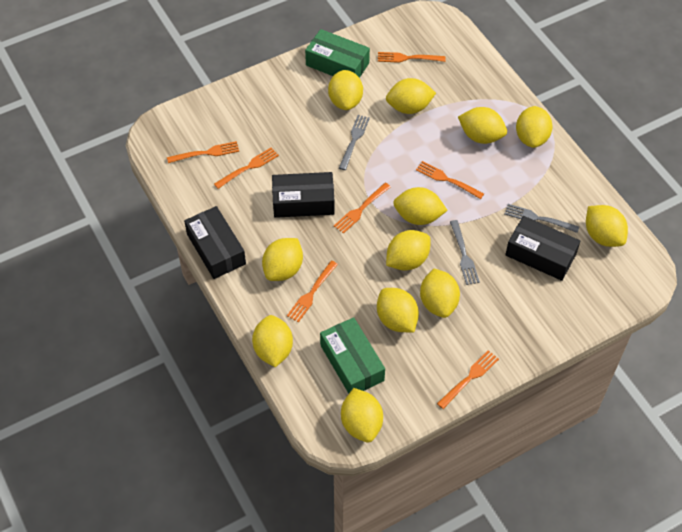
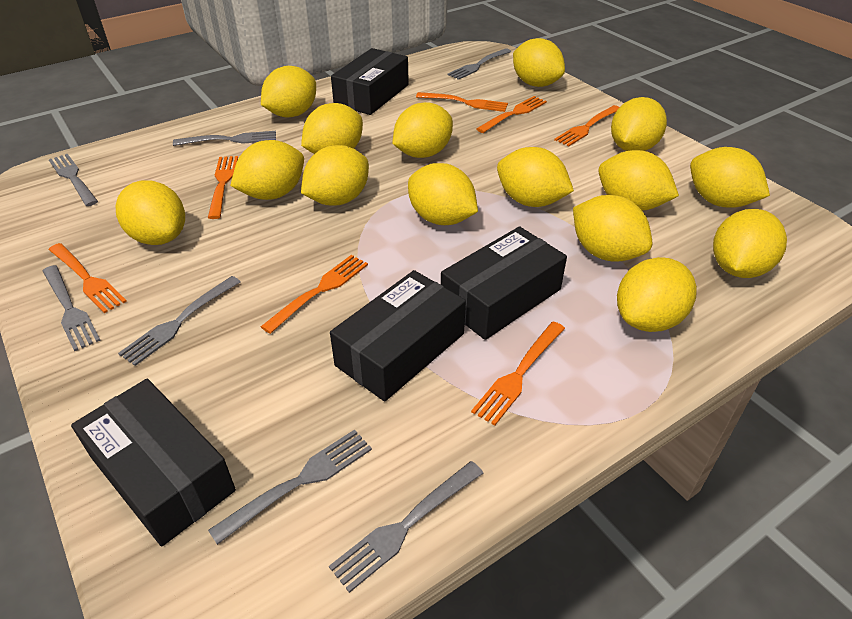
black box: [184,206,246,279] [272,172,335,218] [505,216,580,281] = 3 -> [71,379,236,546] [330,270,466,402] [331,48,409,115] [441,226,567,340] = 4
green box: [305,29,370,78] [320,317,385,394] = 2 -> none = 0
grey fork: [339,115,370,170] [450,220,480,285] [504,204,579,233] = 3 -> [43,265,101,351] [49,154,98,206] [118,276,241,366] [173,131,276,146] [208,429,372,545] [329,461,483,593] [447,48,511,80] = 7
yellow lemon: [252,315,293,367] [262,238,303,281] [328,70,363,110] [341,388,383,443] [377,288,419,333] [386,78,436,114] [386,230,431,271] [393,187,448,225] [420,268,460,318] [458,107,507,144] [516,106,553,148] [586,205,628,247] = 12 -> [116,180,185,245] [230,140,304,200] [261,66,316,117] [301,103,363,154] [301,145,369,206] [393,102,453,158] [408,163,478,225] [497,147,574,207] [513,38,565,87] [573,195,652,262] [598,150,679,211] [611,97,667,151] [617,257,697,332] [690,147,770,208] [713,209,787,278] = 15

